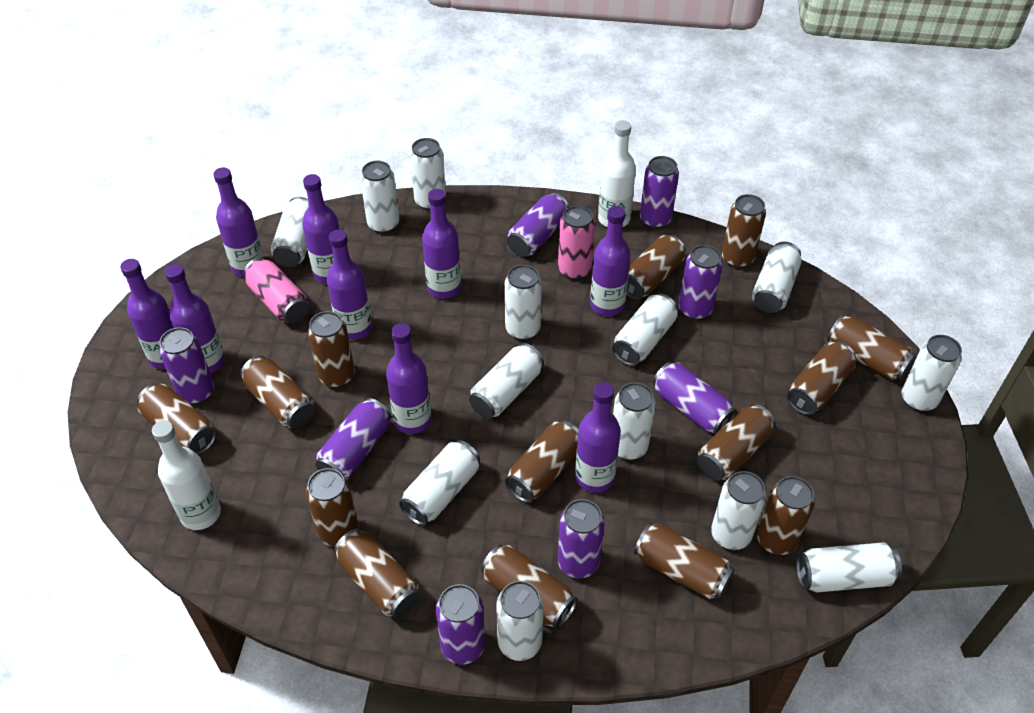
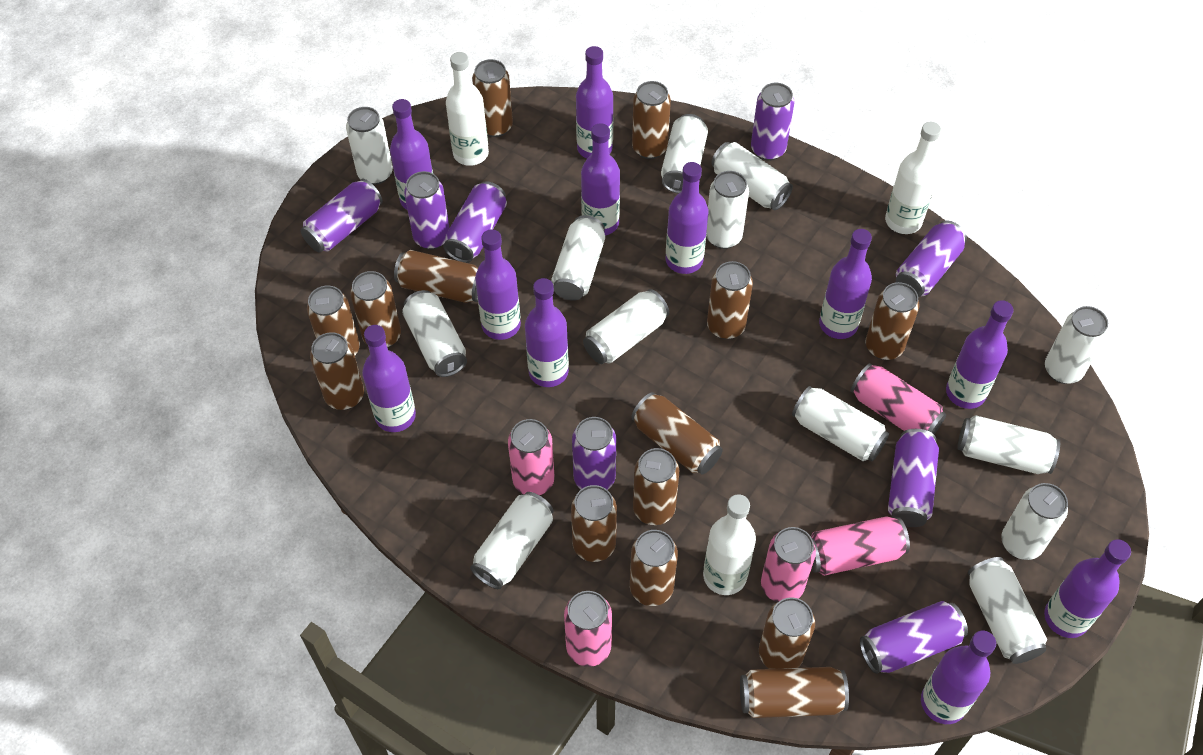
pink can: [243,257,309,324] [558,206,595,280] = 2 -> [508,419,555,495] [564,591,612,667] [761,527,816,602] [811,516,910,576] [851,363,946,434] = 5
purple bottle: [120,259,174,369] [165,264,225,373] [213,167,264,277] [302,174,340,284] [327,230,372,340] [386,323,432,434] [422,189,461,299] [575,382,621,493] [590,206,631,316] = 9 -> [362,325,416,432] [390,99,433,210] [475,229,521,340] [525,278,569,387] [576,46,613,158] [581,123,620,236] [666,162,709,274] [819,229,872,339] [921,631,996,724] [946,300,1014,409] [1044,539,1131,638] = 11
white bottle: [152,420,221,530] [598,120,636,227] = 2 -> [446,52,489,166] [703,494,756,595] [885,122,941,234] = 3

